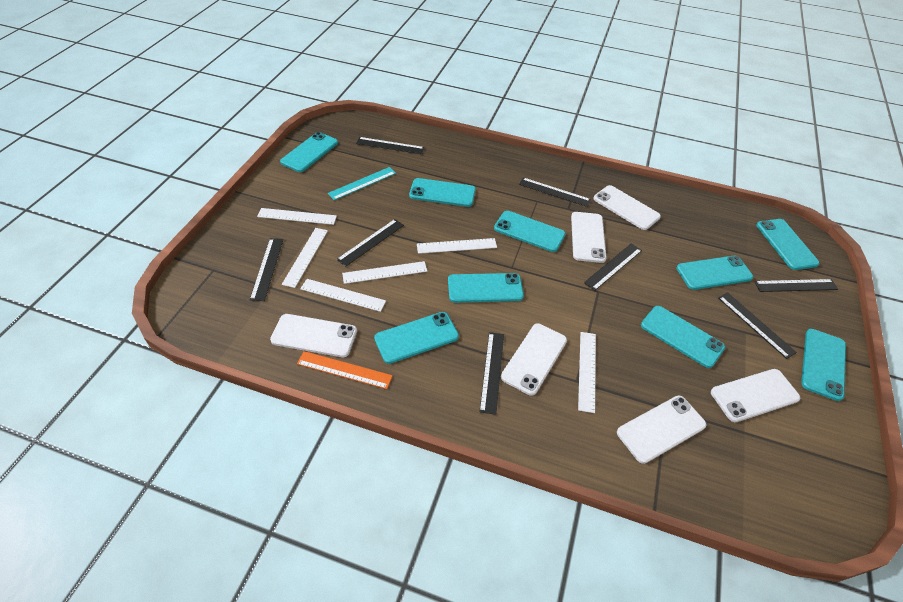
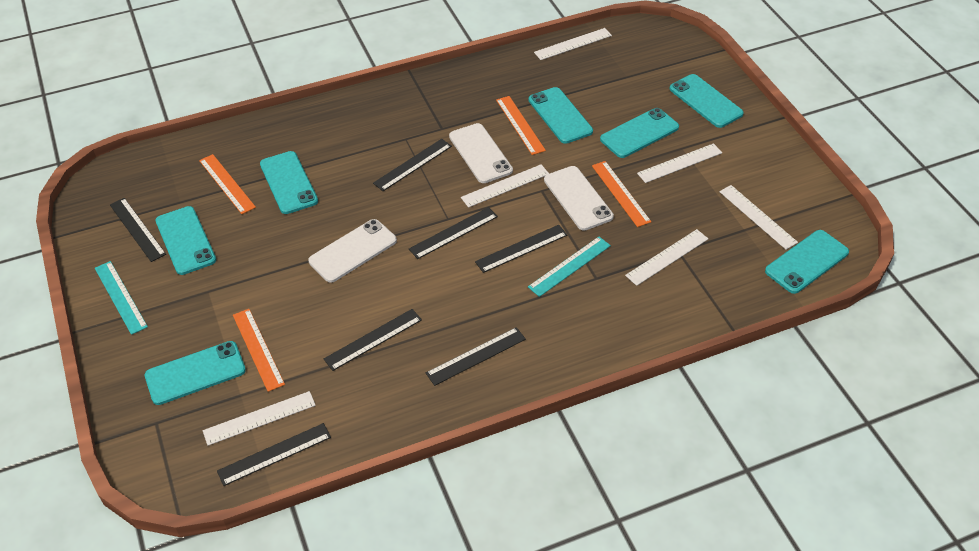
black ruler: [250,238,283,301] [336,219,404,267] [356,137,425,154] [479,332,504,415] [519,177,591,207] [584,243,642,291] [718,292,797,359] [754,279,838,292] = 8 -> [110,198,166,262] [217,423,331,486] [324,309,422,371] [373,139,452,191] [409,207,498,259] [426,327,526,386] [475,225,567,273] = 7
orange ruler: [297,351,393,389] = 1 -> [199,154,256,214] [233,309,285,392] [496,96,546,155] [592,161,651,227] = 4
turquoise phone: [280,132,338,172] [374,312,459,364] [409,178,476,207] [448,273,524,303] [494,211,566,252] [641,306,725,368] [676,256,753,290] [756,219,820,270] [801,329,846,401] = 9 -> [145,341,246,405] [156,206,216,275] [260,151,318,214] [529,87,593,144] [600,108,679,158] [670,74,744,128] [765,230,849,294] = 7
turquoise ruler: [328,167,396,200] = 1 -> [95,261,148,335] [528,237,611,297] = 2
white phone: [270,314,357,357] [501,323,567,396] [571,212,607,263] [593,185,661,230] [617,396,707,464] [711,369,800,422] = 6 -> [308,219,397,283] [449,123,513,183] [544,166,614,231] = 3

